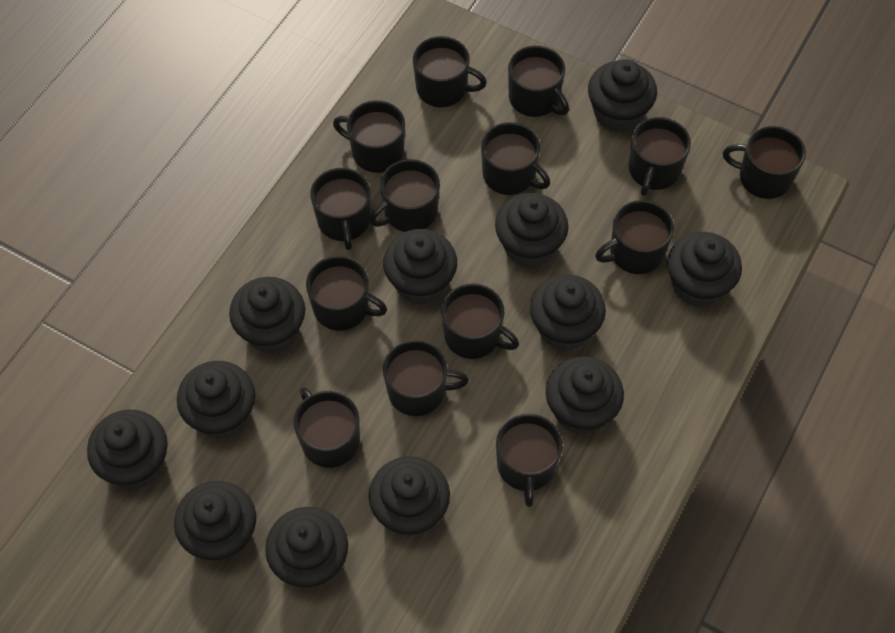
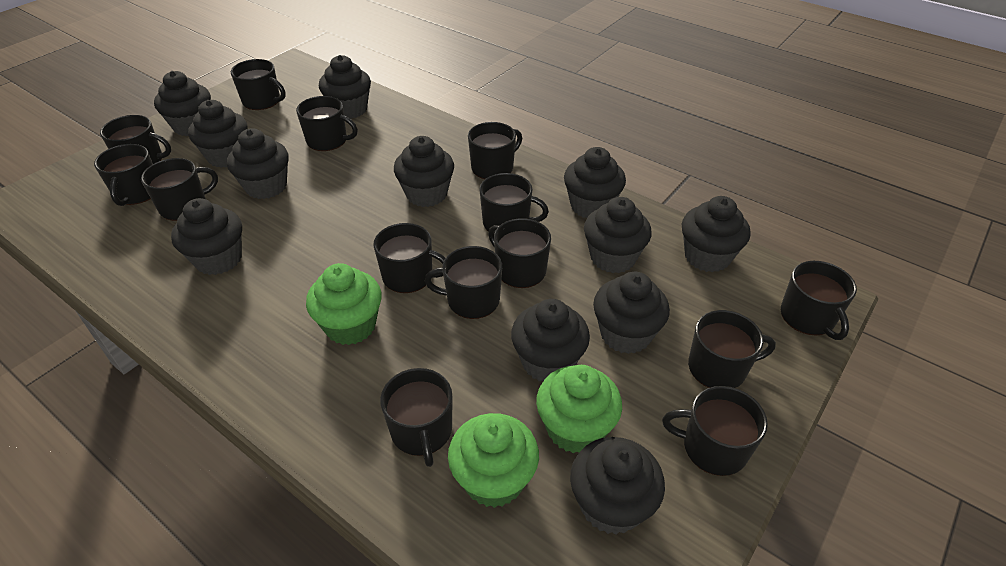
green cupcake: none = 0 -> [306,263,382,345] [448,413,539,508] [536,365,622,453] = 3

